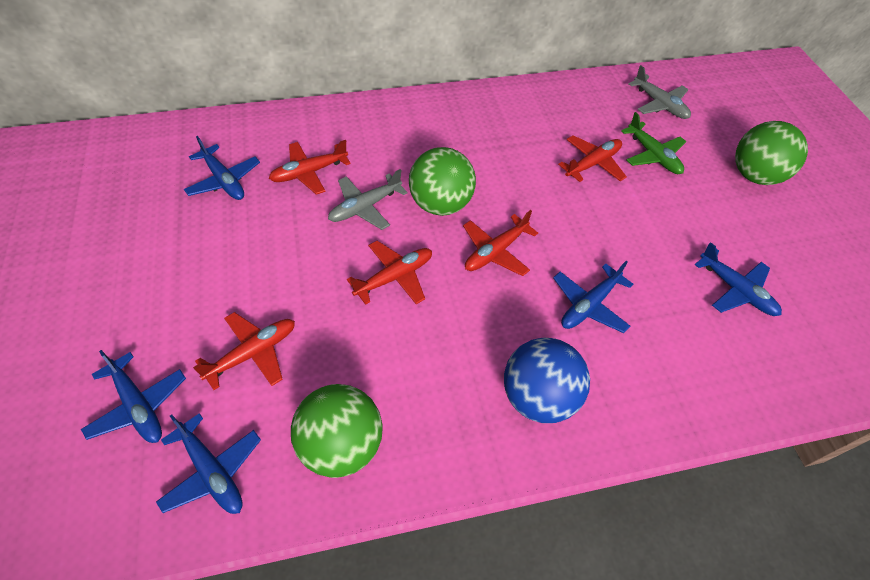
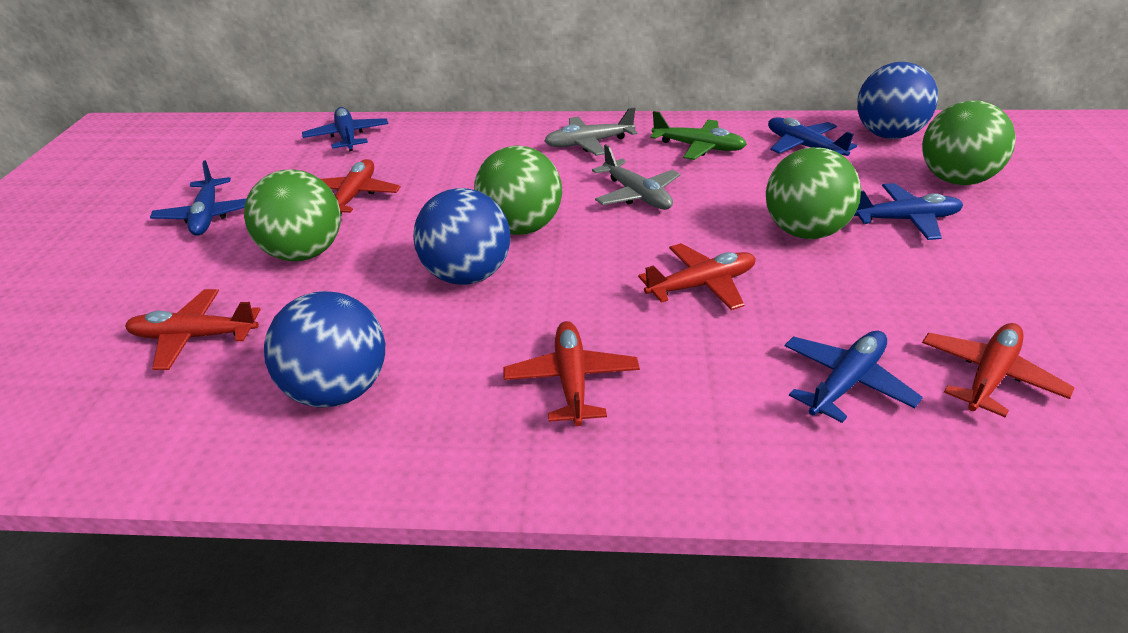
blue ball: [504,338,590,423] = 1 -> [264,291,385,408] [413,188,510,285] [857,62,938,139] = 3
green ball: [291,384,383,478] [409,147,476,216] [735,121,808,185] = 3 -> [244,170,341,261] [474,145,562,235] [766,147,861,239] [922,100,1016,185] = 4

